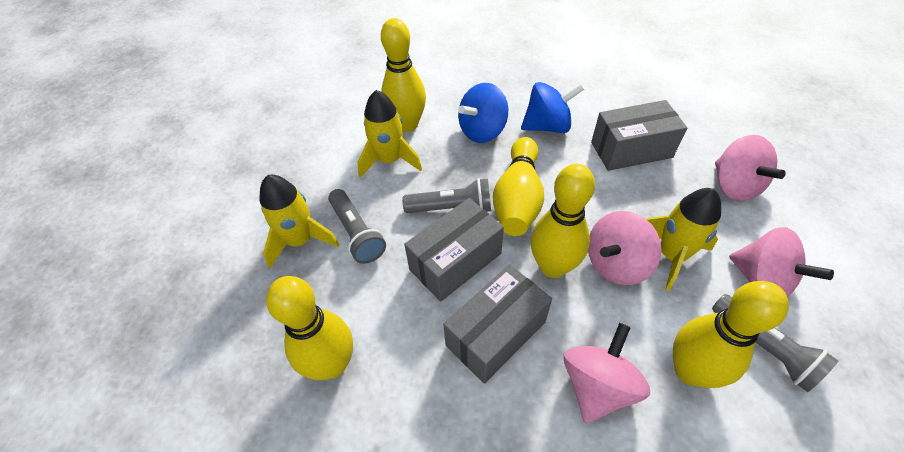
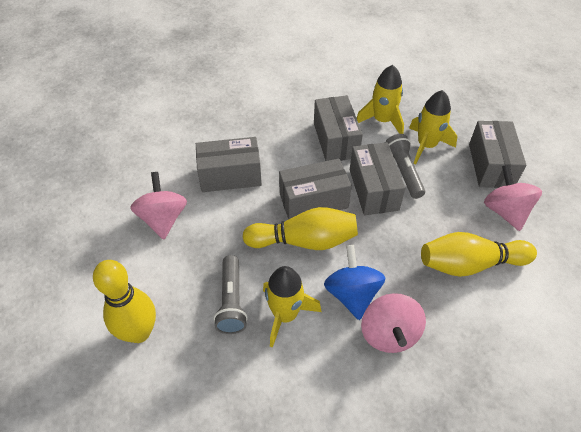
blue spinning top: [458,83,508,143] [521,82,584,133] = 2 -> [324,245,386,320] = 1
grey box: [404,198,504,302] [443,264,552,384] [591,100,687,171] = 3 -> [196,137,262,192] [279,159,352,219] [314,95,363,161] [350,142,405,215] [469,121,526,188] = 5
grey flashlight: [328,189,386,264] [402,178,491,213] [712,294,838,392] = 3 -> [214,255,248,334] [385,134,425,199] = 2
pink spinning top: [564,323,650,423] [588,211,661,285] [715,135,786,201] [729,227,834,297] = 4 -> [130,172,187,240] [361,293,426,353] [484,165,542,231] = 3
yellow bowling pin: [266,276,353,380] [381,18,426,132] [493,137,544,236] [531,164,595,278] [673,281,789,388] = 5 -> [93,260,156,343] [242,207,358,250] [421,232,537,277] = 3

